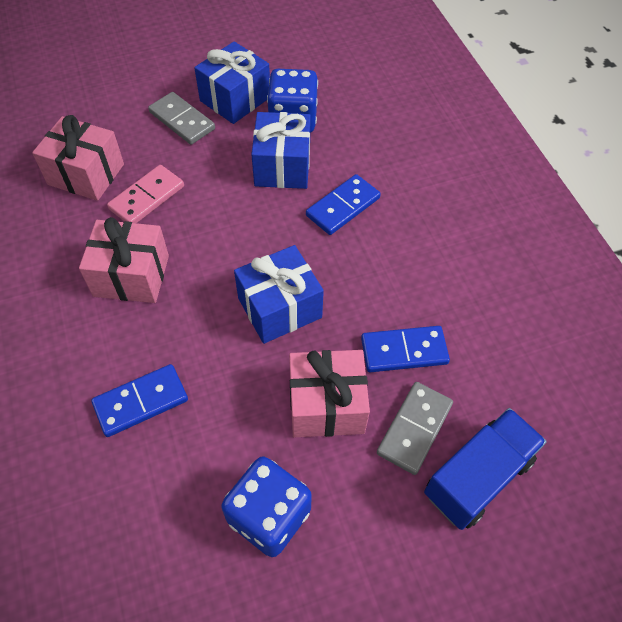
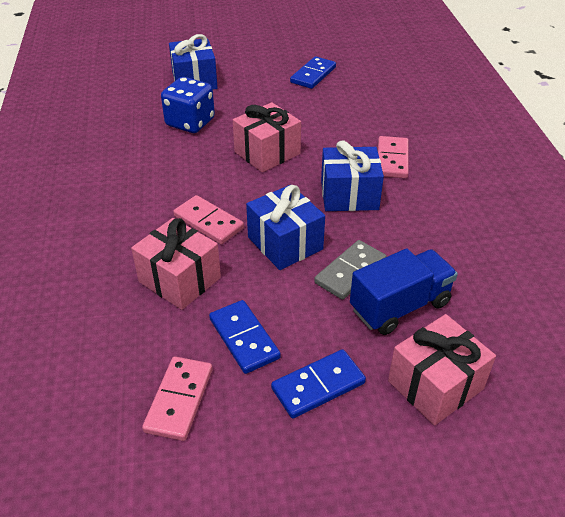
blue dice: [221,456,312,557] [267,69,318,133] = 2 -> [161,77,215,133] = 1
grey domino: [148,92,215,145] [377,382,453,475] = 2 -> [314,240,387,300] = 1
pink domino: [107,165,184,223] = 1 -> [142,356,213,441] [173,195,244,244] [378,136,409,178] = 3

